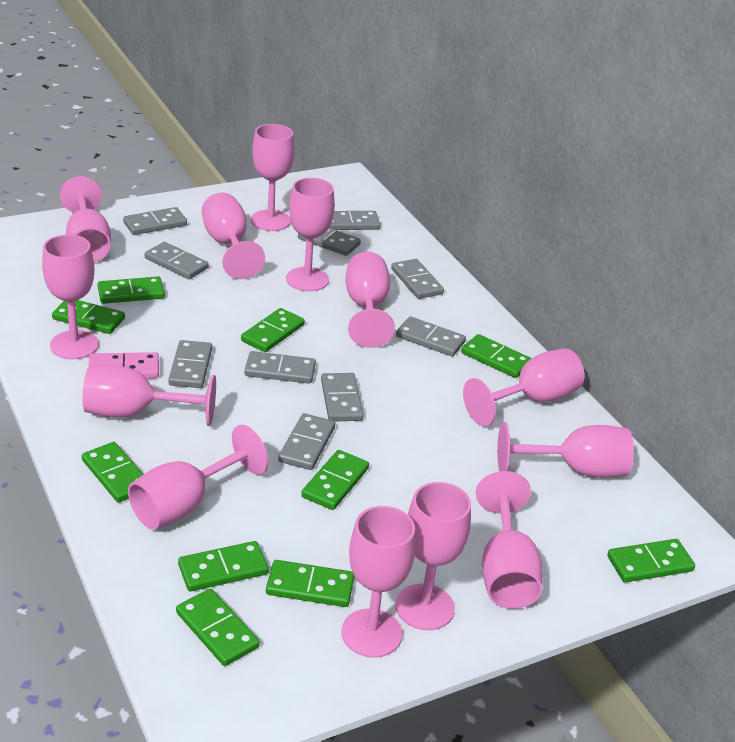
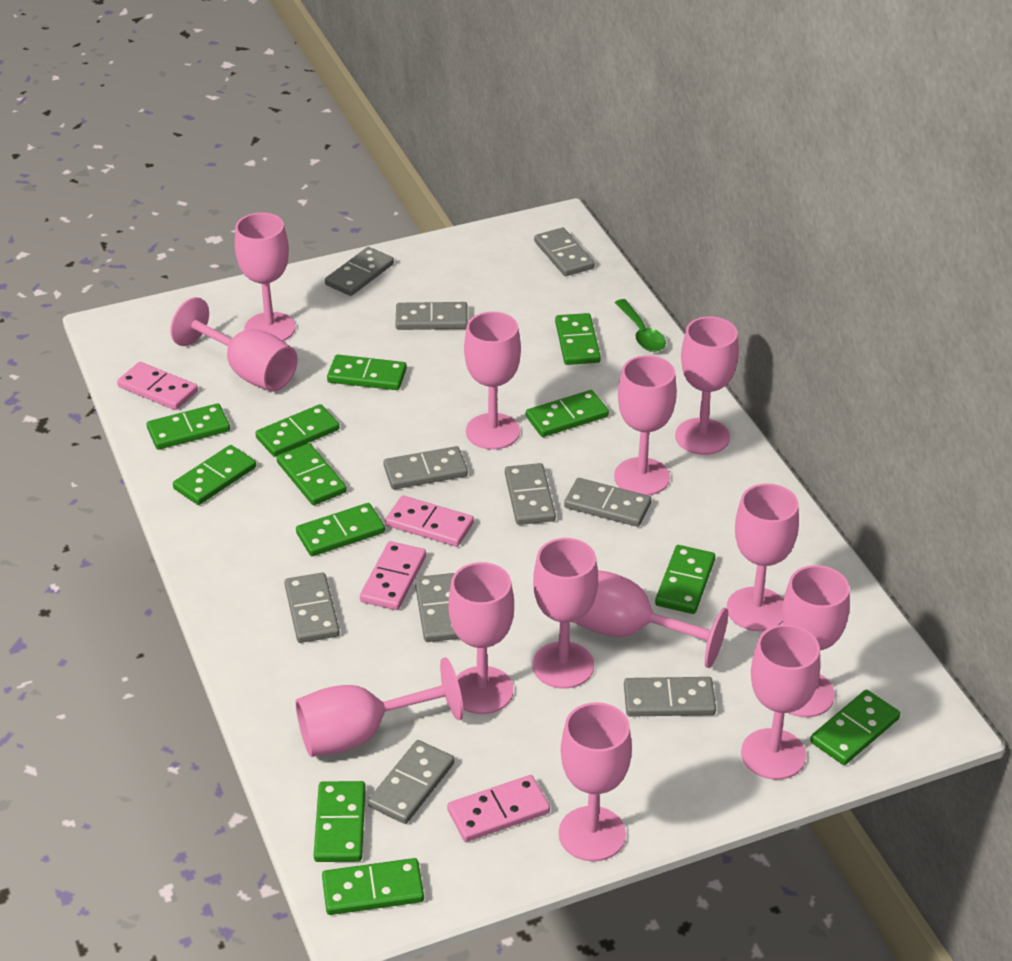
green domino: [52,300,125,334] [82,442,143,503] [98,276,165,304] [176,589,260,666] [178,541,269,592] [241,308,305,352] [266,560,354,607] [301,450,369,510] [461,334,532,378] [607,539,695,583] = 10 -> [147,403,230,450] [173,445,256,505] [256,404,340,457] [277,443,347,505] [296,503,385,556] [314,781,366,862] [322,858,424,915] [327,354,407,390] [526,390,609,437] [555,313,601,365] [655,545,715,614] [810,690,900,765] = 12
green spoon: none = 0 -> [615,299,666,352] = 1
pink domino: [88,352,159,378] = 1 -> [117,362,198,410] [360,541,426,610] [385,496,474,547] [447,775,550,842] = 4

